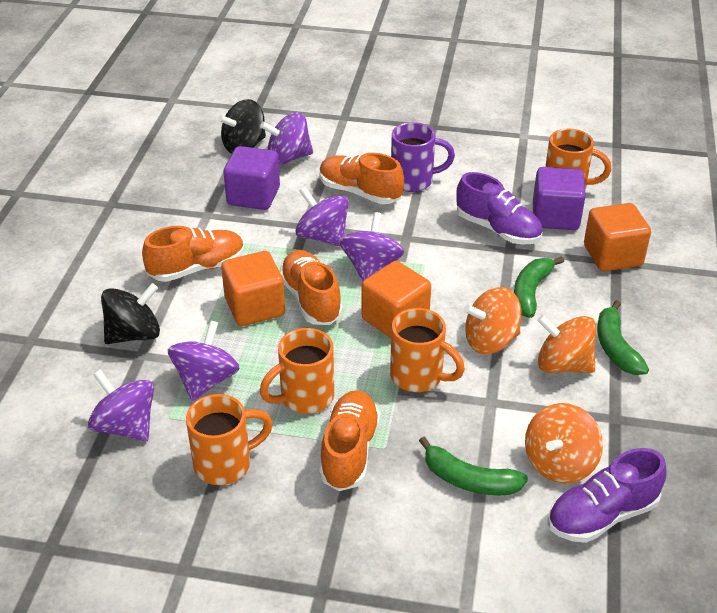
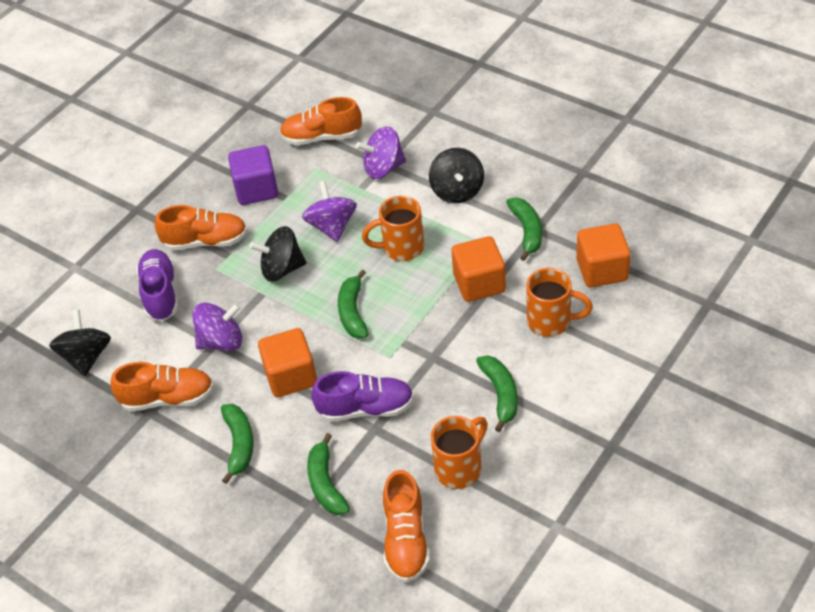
black spinning top: [101,283,160,344] [218,99,266,154] = 2 -> [49,309,111,376] [249,226,307,282] [429,148,484,203] = 3
green banana: [419,437,528,495] [514,256,564,318] [597,300,649,375] = 3 -> [221,404,254,484] [307,433,350,515] [338,269,368,338] [476,356,518,432] [506,198,542,261] = 5
orange mug: [186,394,273,485] [260,328,334,414] [390,308,465,392] [545,129,611,190] = 4 -> [362,196,424,261] [431,416,488,489] [527,268,593,337] = 3
orange spinning top: [464,287,521,354] [525,403,603,484] [537,315,596,373] = 3 -> none = 0
purple cube: [224,146,280,210] [533,167,586,230] = 2 -> [228,145,278,205] = 1
purple mug: [391,122,455,192] = 1 -> none = 0
purple spinning top: [88,369,154,441] [168,320,239,401] [260,112,313,165] [295,187,349,247] [339,212,404,281] = 5 -> [193,303,242,351] [302,181,357,242] [356,126,406,179] = 3

